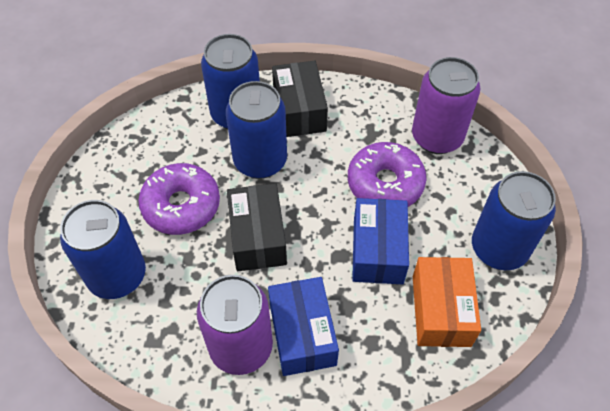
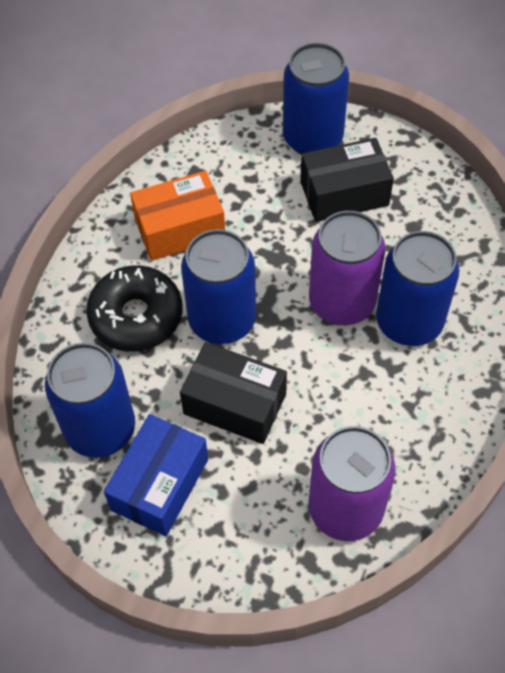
black donut: none = 0 -> [86,265,182,352] = 1
blue box: [268,277,339,376] [352,198,409,284] = 2 -> [104,414,208,536] = 1
purple donut: [138,163,220,235] [348,142,427,207] = 2 -> none = 0

